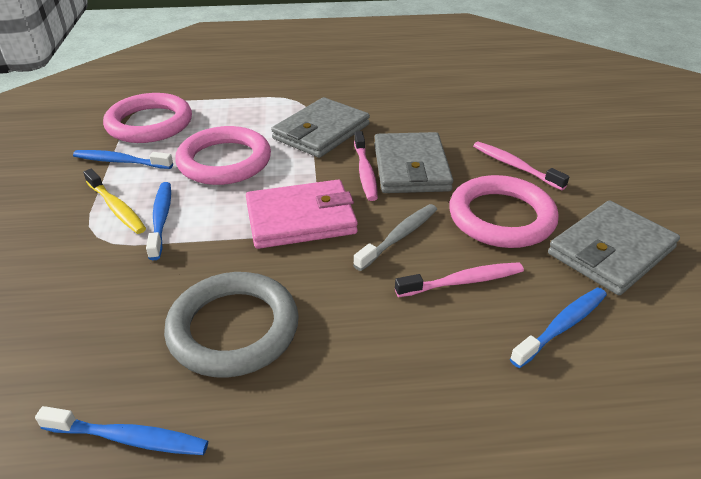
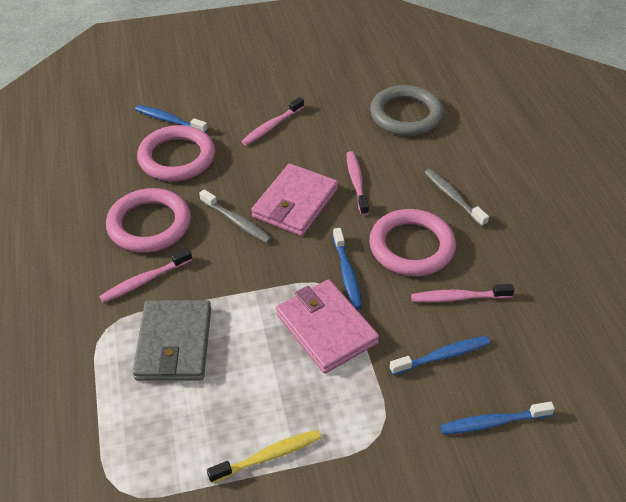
grey toothbrush: [353,204,437,271] = 1 -> [199,189,272,243] [424,169,489,227] = 2
grey wallet: [271,97,370,158] [374,132,453,193] [548,200,680,295] = 3 -> [132,300,211,381] = 1
pink toothbrush: [354,131,378,201] [395,262,524,297] [473,142,569,190] = 3 -> [99,248,192,303] [241,97,304,145] [346,151,369,215] [411,284,514,303] = 4
pink wallet: [246,180,358,249] = 1 -> [251,163,338,236] [276,279,379,373] = 2

